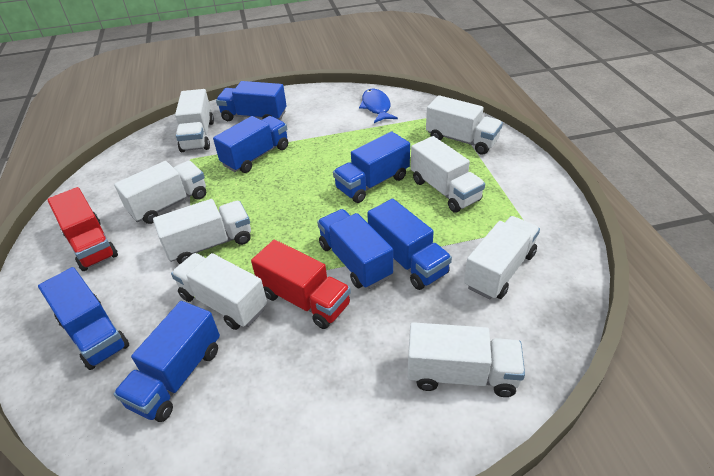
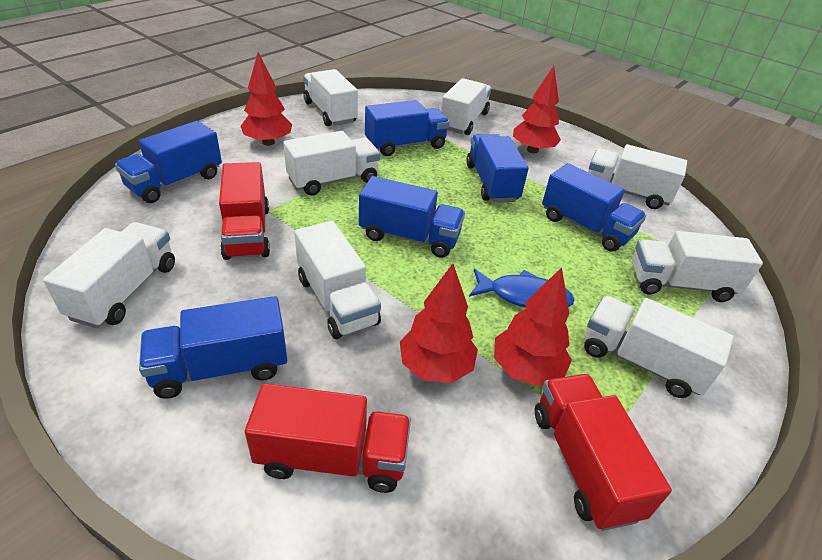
blue truck: [38,267,129,370] [113,301,220,422] [213,116,288,173] [216,81,287,121] [317,209,393,289] [333,131,410,203] [367,199,452,290] = 7 -> [115,121,222,203] [139,296,287,399] [359,176,465,258] [365,100,449,156] [466,134,529,203] [542,163,646,252] = 6
red tree: none = 0 -> [240,52,292,146] [400,263,478,383] [494,267,572,387] [513,66,561,153] = 4
red truck: [47,187,118,271] [251,240,351,329] = 2 -> [219,162,270,260] [245,383,411,493] [535,374,672,531] = 3

